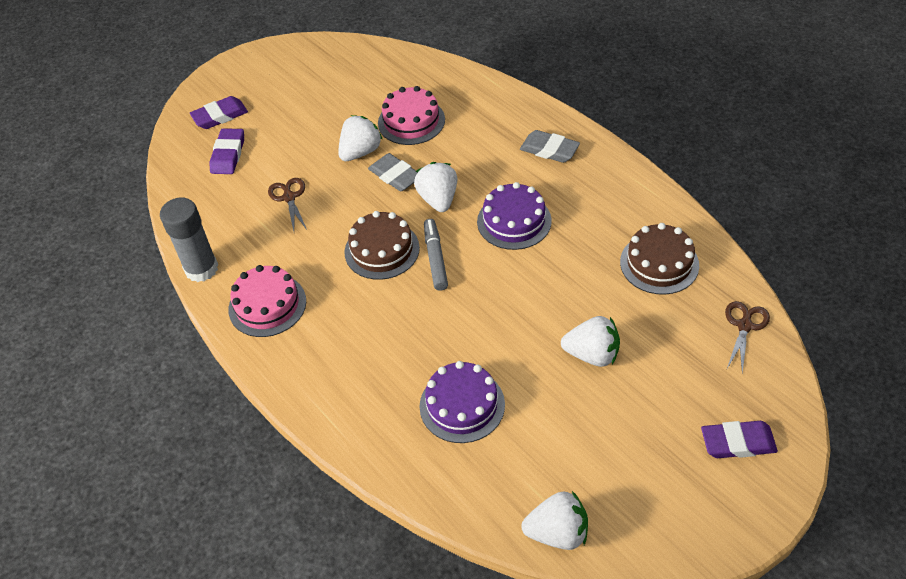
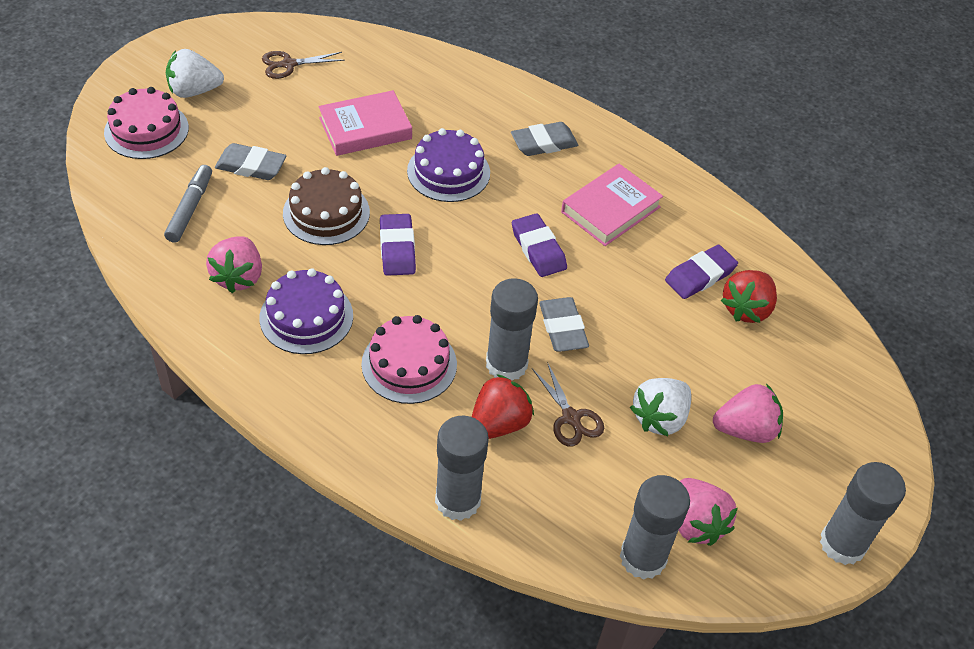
brown cake: [344,211,420,280] [620,223,699,295] = 2 -> [283,167,370,245] = 1
grey eraser: [368,153,418,192] [520,130,580,163] = 2 -> [215,143,287,180] [511,122,579,156] [539,297,589,352] = 3
grey glue stick: [160,198,218,282] = 1 -> [435,415,489,521] [486,278,538,381] [620,475,690,580] [820,462,906,565] = 4
pink book: none = 0 -> [318,90,412,156] [561,164,663,246] = 2
pink strawberry: none = 0 -> [206,236,262,293] [679,478,737,546] [713,384,783,443] = 3
red strawberry: none = 0 -> [472,374,534,439] [721,270,777,323] = 2
white strawberry: [338,115,383,161] [414,162,457,212] [521,491,588,550] [561,316,620,367] = 4 -> [166,49,224,98] [630,378,691,436] = 2

